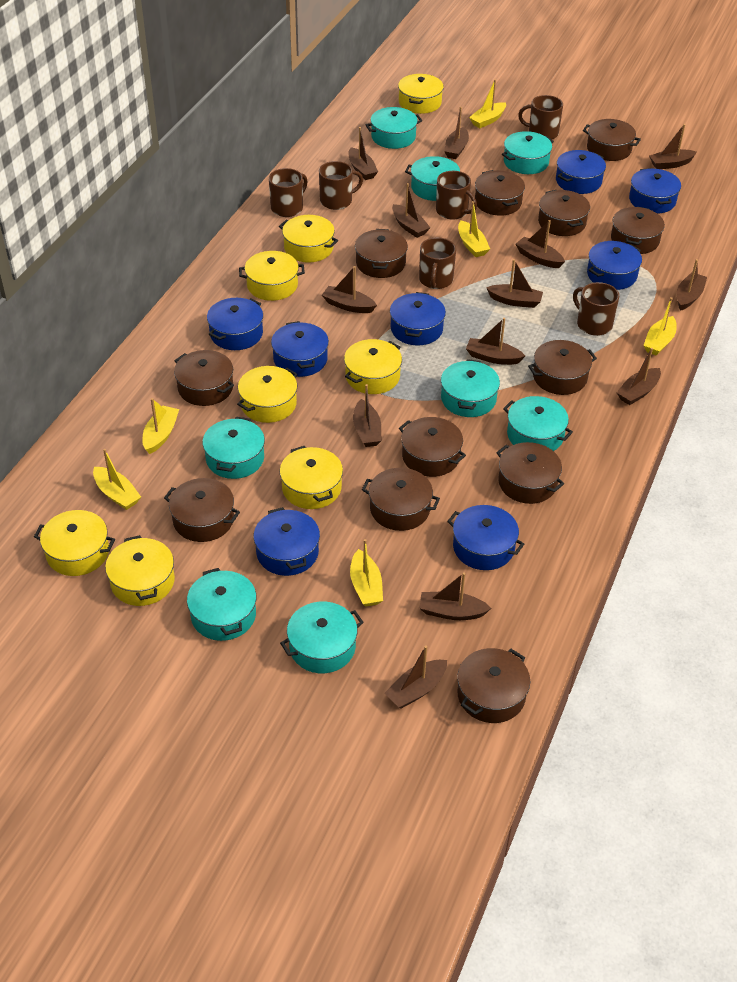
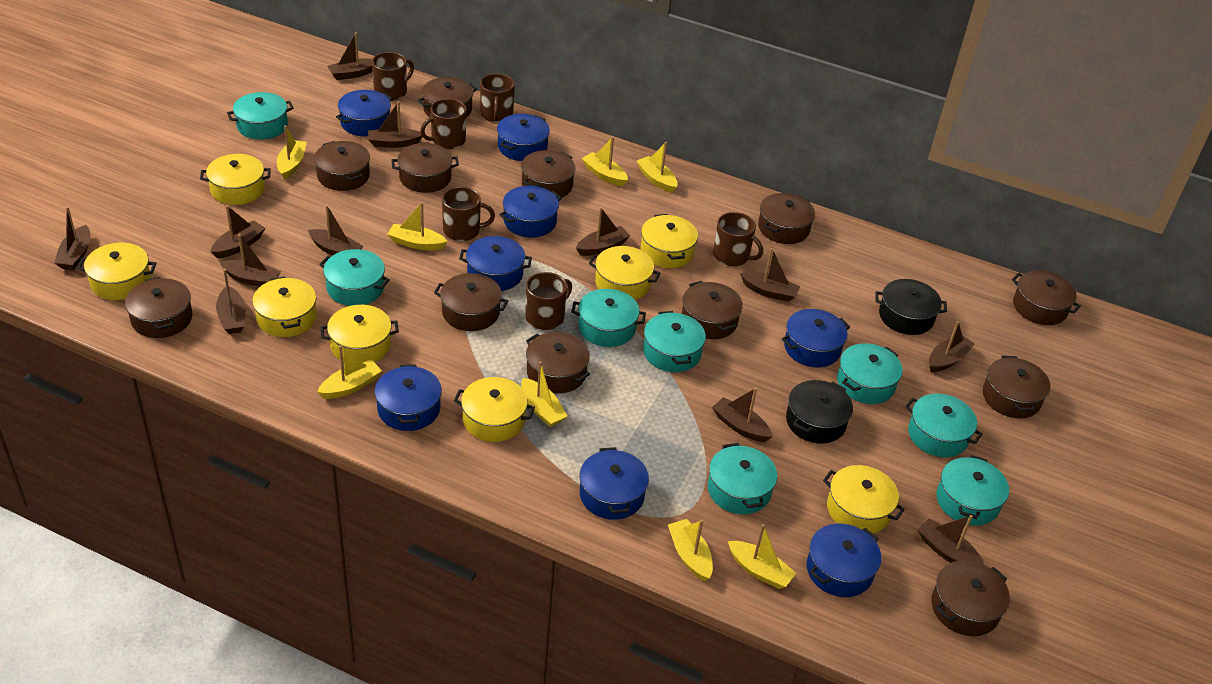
black pot: none = 0 -> [786,380,853,444] [875,279,947,335] = 2
brown boat: [322,266,377,313] [349,127,378,180] [353,384,381,447] [385,645,447,709] [392,183,430,238] [419,572,491,620] [444,107,469,159] [466,318,525,365] [486,259,543,308] [515,220,565,268] [616,348,661,405] [649,124,697,169] [677,259,707,311] = 13 -> [54,206,90,270] [211,205,265,258] [216,269,246,334] [220,234,281,287] [308,205,363,255] [327,32,373,80] [368,101,422,148] [576,207,631,256] [712,388,773,442] [740,248,800,302] [918,515,984,565] [929,321,975,372] = 12
yellow boat: [93,449,141,510] [142,398,179,454] [350,539,383,607] [458,201,490,257] [469,79,506,128] [643,297,677,356] = 6 -> [277,125,307,179] [317,345,382,399] [387,202,448,250] [521,361,568,427] [582,136,628,187] [637,142,678,193] [668,519,713,582] [728,524,797,589] = 8

